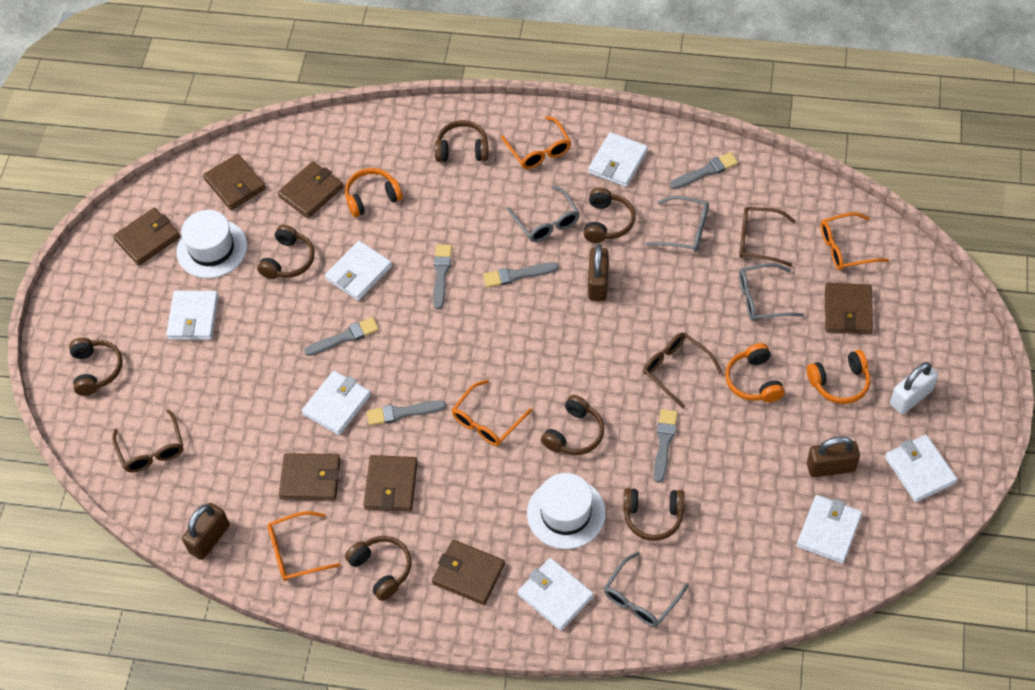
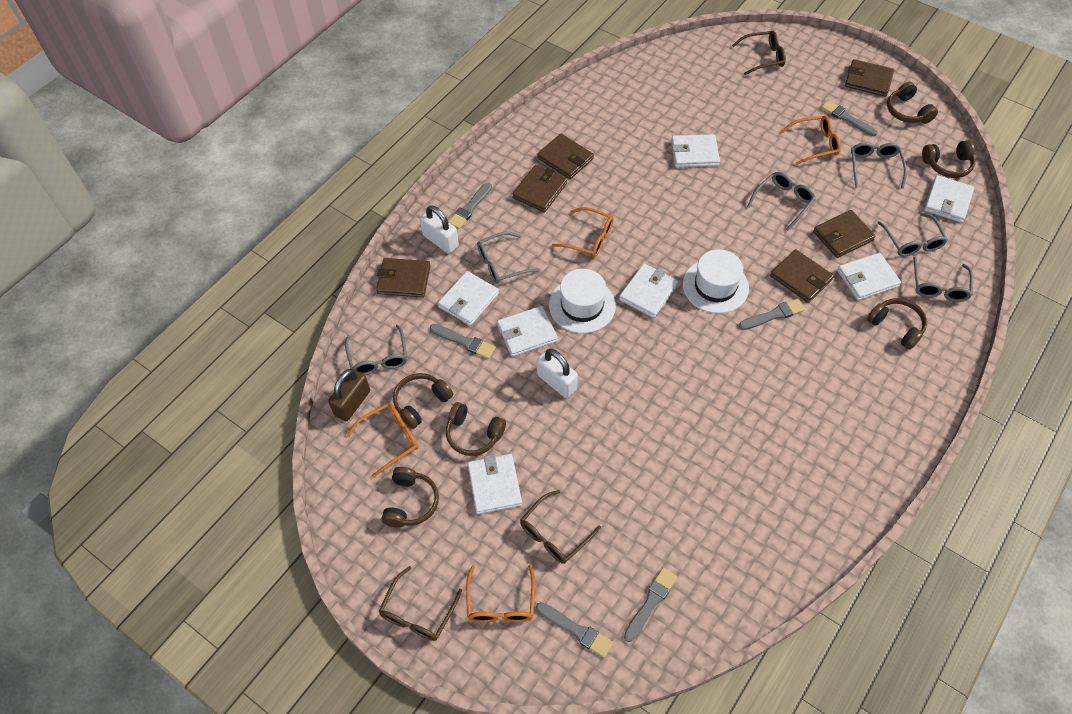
brown headphones: [69,338,123,396] [257,225,314,279] [345,536,411,601] [435,120,489,162] [541,395,604,455] [584,188,635,243] [623,488,685,541] = 7 -> [381,467,439,528] [393,373,453,429] [446,402,506,456] [867,298,927,350] [887,82,938,124] [922,140,975,178] = 6
brown padlock: [182,503,230,560] [588,245,608,301] [807,436,860,477] = 3 -> [328,369,370,421] = 1
brown wallet: [113,208,180,266] [203,154,266,210] [278,161,343,218] [279,453,341,500] [364,455,418,511] [432,540,505,605] [825,283,873,334] = 7 -> [376,258,431,298] [512,165,567,212] [537,134,594,179] [770,249,834,303] [813,210,876,258] [845,59,894,97] = 6
grey glasses: [507,186,580,242] [604,552,689,627] [646,196,709,252] [739,263,804,321] = 4 -> [345,324,407,375] [477,232,540,284] [747,172,816,231] [851,142,907,189] [878,213,948,257] [913,256,973,302] = 6
orange headphones: [345,168,403,217] [725,343,785,402] [807,350,870,404] = 3 -> none = 0
white padlock: [890,362,938,414] = 1 -> [420,205,459,254] [537,349,578,398] = 2

